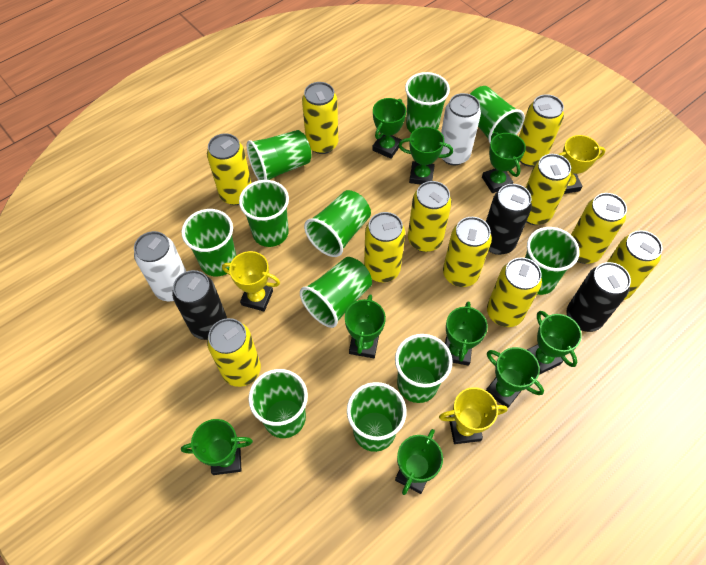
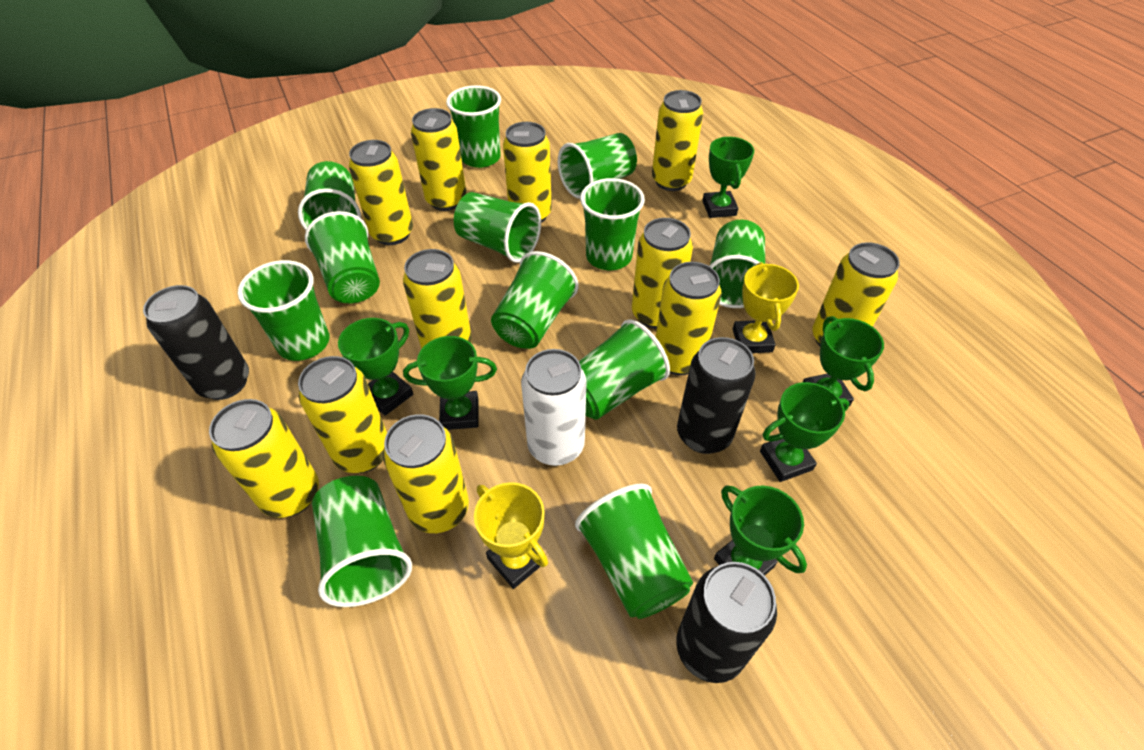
green cup: [182,209,236,276] [239,180,289,247] [247,130,311,180] [248,369,308,438] [300,257,372,328] [304,190,371,257] [347,382,407,452] [395,334,453,403] [405,72,450,133] [470,86,525,143] [525,227,580,295] = 11 -> [238,260,329,361] [298,161,361,230] [305,211,380,303] [312,476,412,607] [446,85,501,168] [454,192,541,263] [491,251,579,349] [558,133,637,199] [575,484,693,619] [579,319,670,420] [580,178,645,270] [710,220,765,308] = 12
green trophy: [181,419,253,475] [345,294,386,358] [372,98,406,159] [395,429,443,495] [398,127,453,185] [445,301,488,365] [482,132,526,193] [486,347,544,408] [527,311,582,375] = 9 -> [338,318,413,416] [403,336,497,430] [702,137,754,218] [714,485,807,575] [760,382,849,482] [803,316,884,406] = 6
white can: [134,231,186,301] [440,93,481,166] = 2 -> [521,349,586,466] = 1
yellow trophy: [222,251,280,311] [439,387,508,444] [558,135,606,194] = 3 -> [474,482,548,589] [733,262,799,353] = 2

